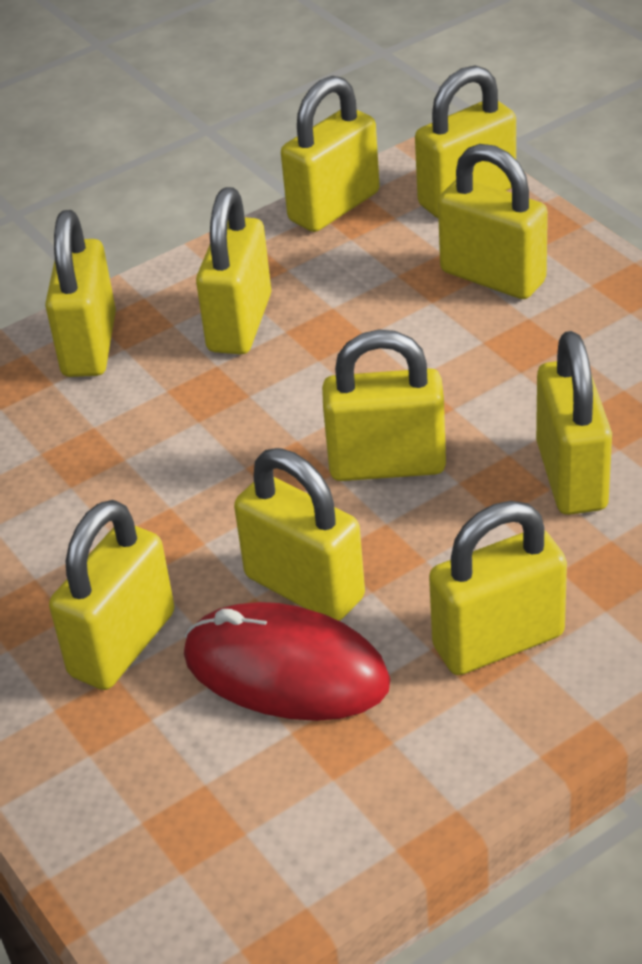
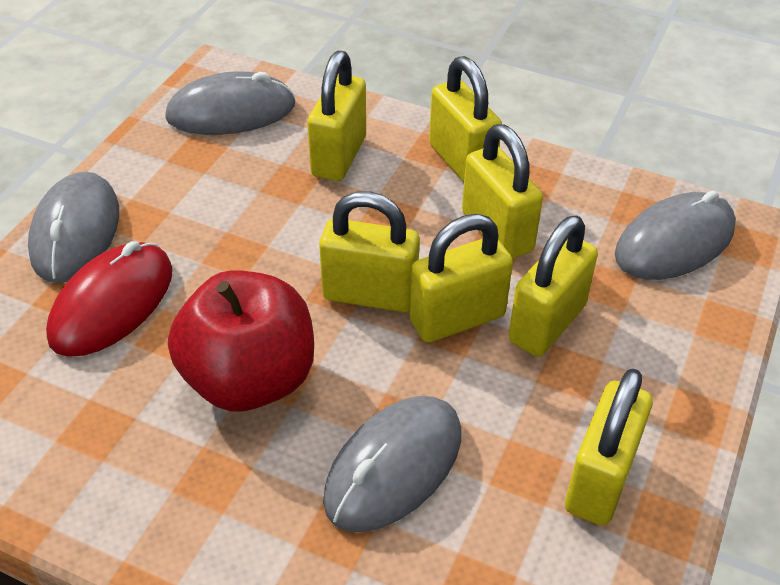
grey mouse: none = 0 -> [28,172,119,283] [165,71,295,135] [323,396,461,532] [615,191,736,280] = 4
red apple: none = 0 -> [168,270,314,412] = 1
yellow padlock: [45,210,116,377] [49,500,175,690] [196,187,271,354] [234,448,365,621] [281,76,380,232] [322,329,446,481] [415,65,516,218] [429,501,567,675] [438,144,548,299] [536,331,612,515] = 10 -> [307,51,366,181] [319,191,420,312] [410,214,513,343] [429,56,502,182] [462,124,543,259] [508,215,598,357] [565,369,653,526] = 7

